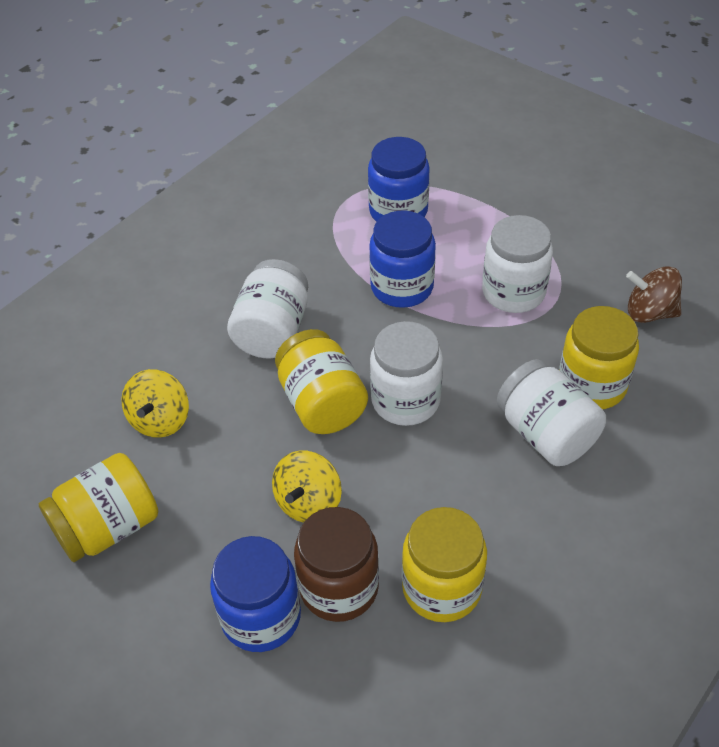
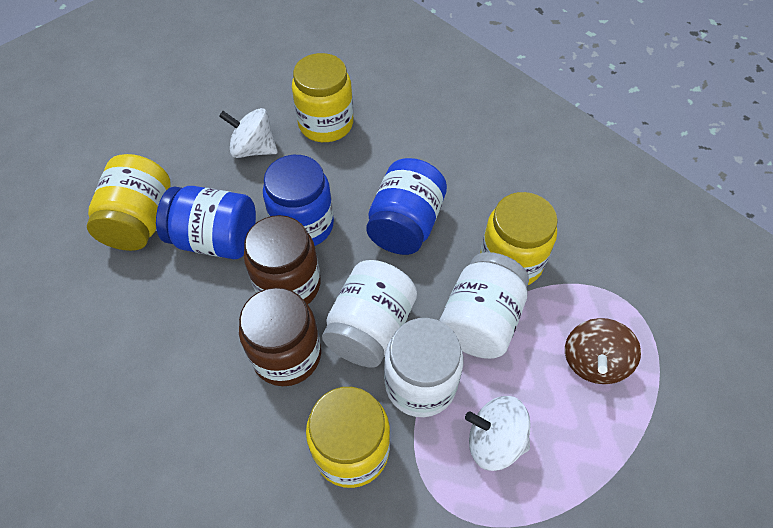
brown jar: [294,507,379,622] = 1 -> [239,287,321,386] [244,215,320,305] = 2
white jar: [227,259,308,358] [370,321,443,426] [482,215,553,313] [497,359,606,466] = 4 -> [322,260,417,368] [384,318,463,417] [439,252,529,359] = 3
white spinning top: none = 0 -> [219,108,278,158] [465,396,531,471] = 2
yellow spinning top: [121,369,189,438] [272,451,342,523] = 2 -> none = 0

